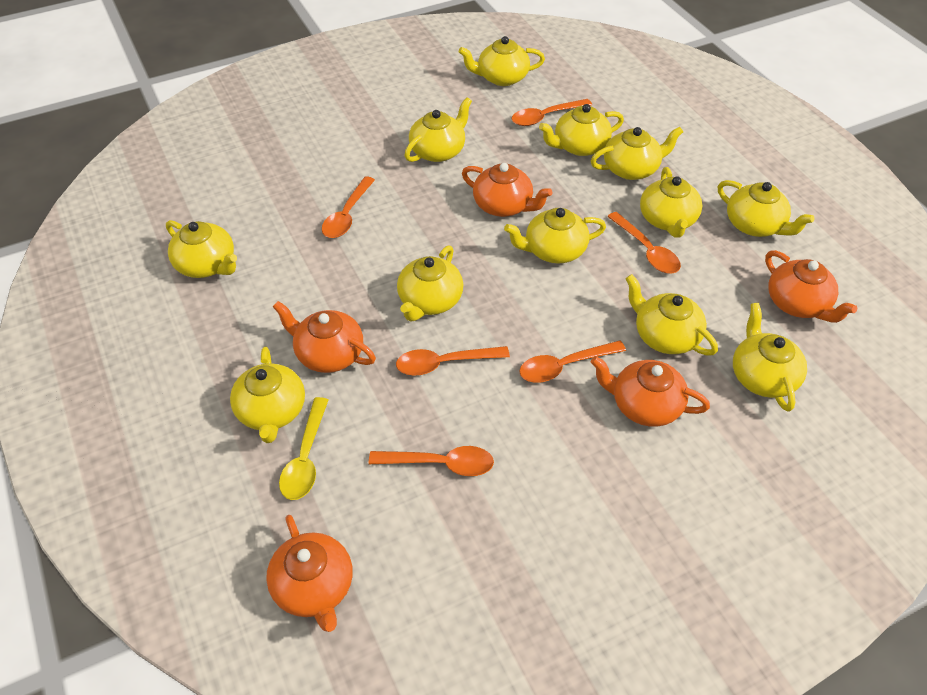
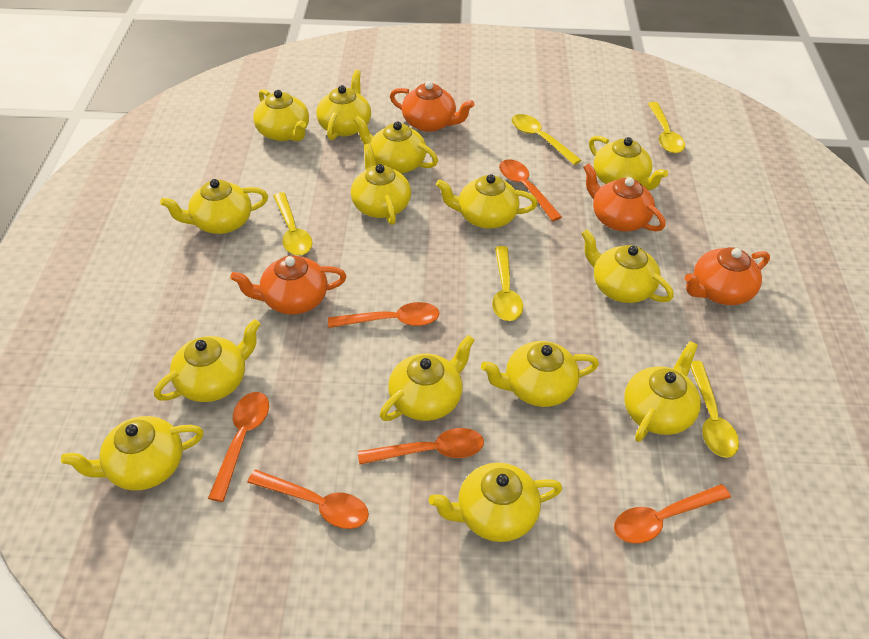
orange teapot: [266,515,353,632] [273,301,376,373] [462,163,552,217] [591,356,710,427] [765,250,857,323] = 5 -> [230,255,347,315] [390,81,474,132] [583,163,666,232] [685,247,770,305] = 4
yellow spoon: [279,397,328,500] = 1 -> [273,192,312,255] [492,246,523,321] [512,114,581,165] [648,102,685,153] [690,361,739,458] = 5
yellow teapot: [166,220,237,278] [230,347,305,443] [397,246,463,322] [404,97,472,162] [458,36,545,86] [504,208,606,264] [539,104,624,156] [591,127,683,180] [625,274,718,355] [640,167,702,238] [718,180,814,237] [733,303,807,412] = 12 -> [61,416,204,491] [154,319,261,402] [160,179,268,234] [253,89,309,141] [316,70,371,140] [351,144,411,225] [353,116,438,174] [380,335,475,421] [429,463,563,542] [436,174,538,229] [481,341,599,407] [581,229,674,303] [589,135,668,190] [624,341,701,442] = 14

